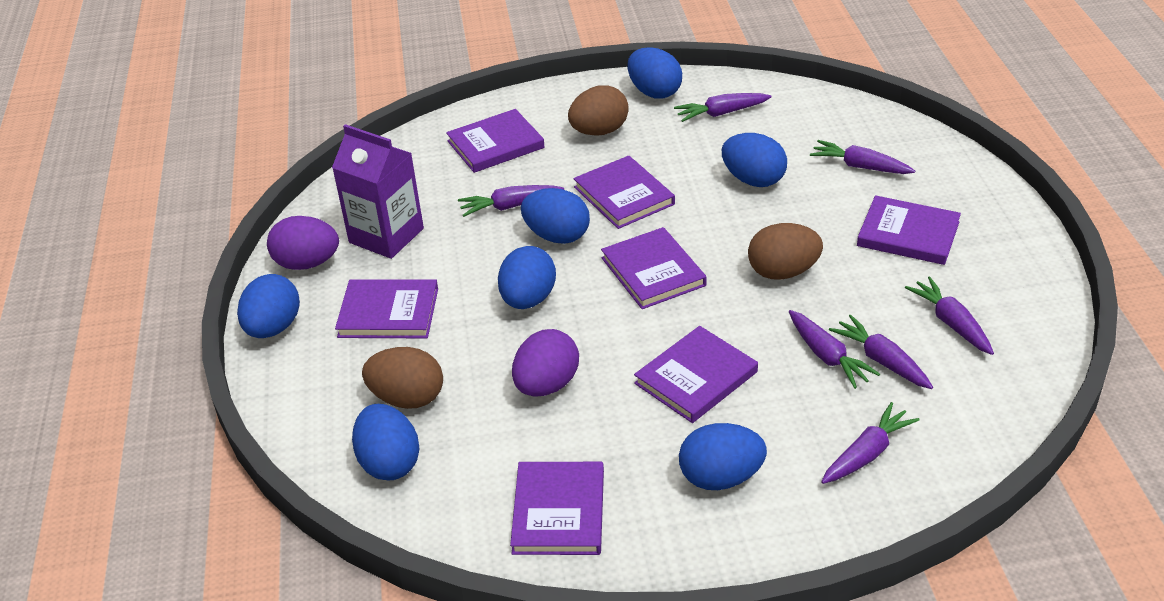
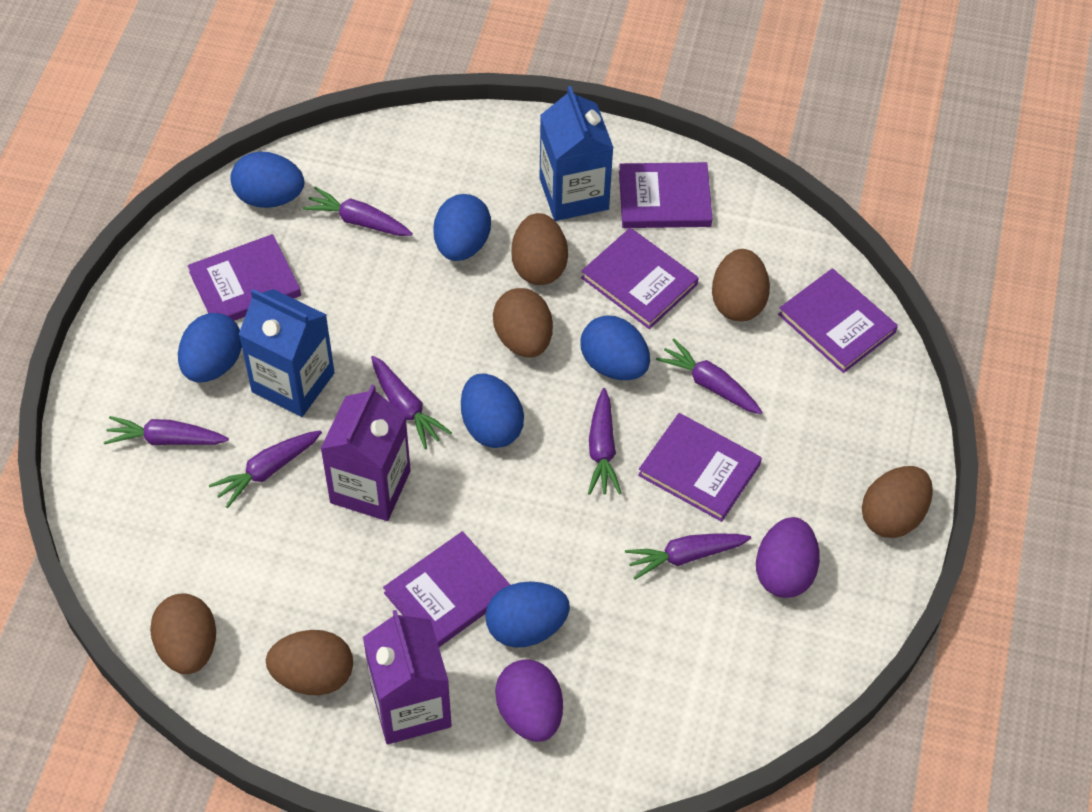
blue carton: none = 0 -> [238,289,335,417] [540,86,614,221] = 2
blue egg: [237,274,300,338] [352,404,420,480] [498,246,556,309] [521,188,590,244] [628,47,682,98] [679,423,767,490] [722,133,787,187] = 7 -> [178,313,242,383] [230,151,304,208] [433,194,491,261] [461,374,524,448] [485,582,570,648] [581,316,650,380] = 6
brown egg: [362,347,443,409] [568,85,629,136] [748,223,823,280] = 3 -> [150,593,216,674] [266,630,353,695] [493,288,553,358] [511,213,568,285] [712,249,770,321] [862,466,933,538] = 6
purple book: [335,279,438,338] [446,109,545,173] [510,462,604,555] [573,155,675,229] [601,227,707,309] [634,326,758,423] [857,195,961,265] = 7 -> [188,234,301,321] [383,531,511,647] [581,228,698,329] [619,162,712,228] [638,413,762,522] [778,268,898,373] = 6
purple carton: [332,124,424,259] = 1 -> [321,385,411,521] [363,610,452,744] = 2

